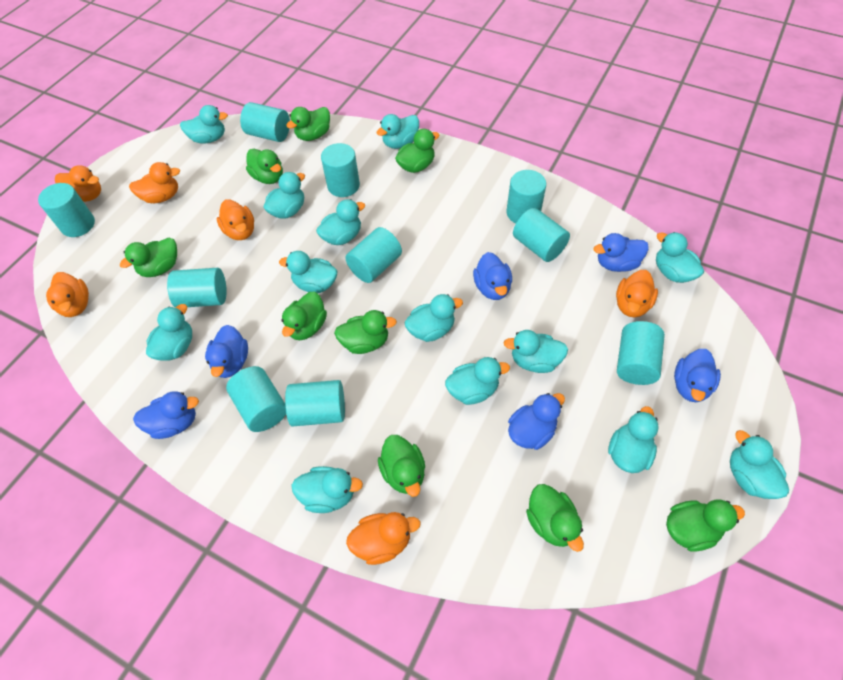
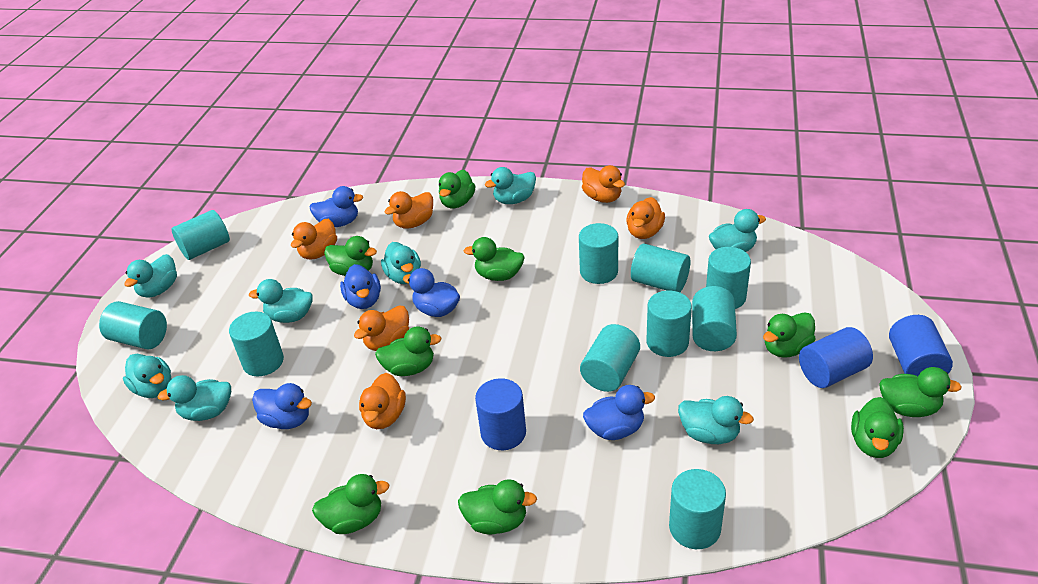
blue cylinder: none = 0 -> [475,378,526,450] [799,327,873,388] [889,315,953,376] = 3
blue duck: [133,391,199,439] [205,325,248,378] [473,252,512,300] [508,393,565,450] [594,233,649,272] [674,349,721,402] = 6 -> [252,383,312,429] [310,186,363,227] [340,264,381,309] [403,268,460,317] [583,385,655,440] = 5
turquoise duck: [146,304,192,361] [180,105,228,144] [263,172,305,219] [279,251,337,293] [291,466,363,513] [316,199,365,245] [376,114,419,149] [404,294,463,342] [445,357,510,405] [504,330,568,373] [608,406,659,473] [656,232,704,283] [730,430,789,499] = 13 -> [123,354,172,398] [124,254,177,298] [157,375,231,421] [249,279,313,323] [381,242,421,284] [485,167,536,204] [678,396,754,444] [709,209,766,252] = 8

